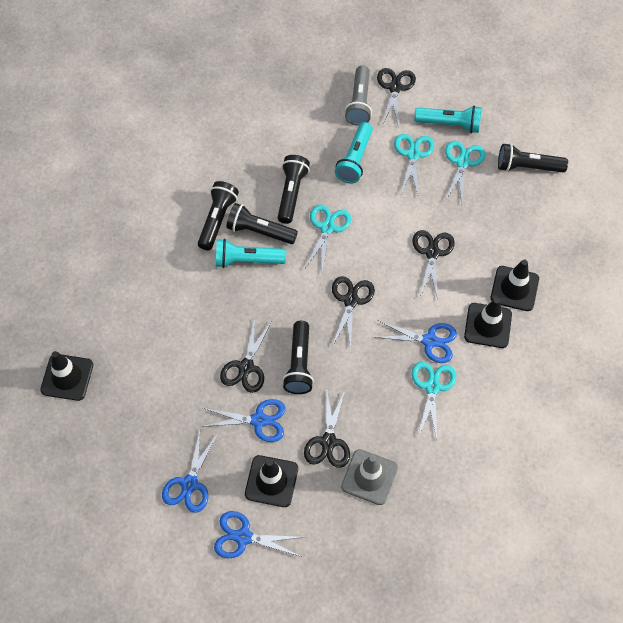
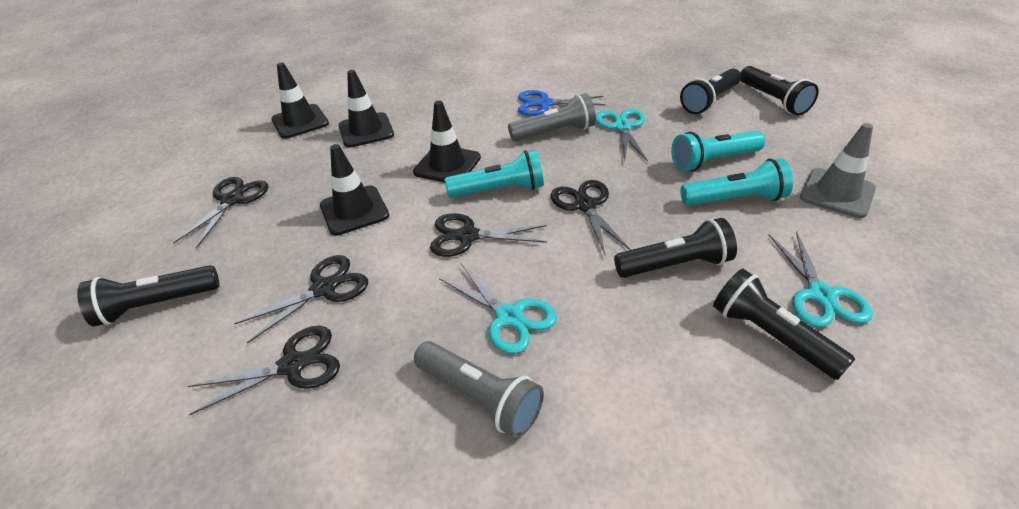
blue scissors: [162,431,218,513] [201,399,286,442] [214,511,302,558] [375,321,457,363] = 4 -> [518,90,606,116] = 1
grey flashlight: [345,65,372,126] = 1 -> [414,341,544,438] [508,93,596,141] = 2
turquoise scissors: [305,205,351,271] [394,134,434,196] [412,362,456,439] [445,141,485,203] = 4 -> [439,262,557,354] [596,109,648,161] [769,231,873,328] = 3

